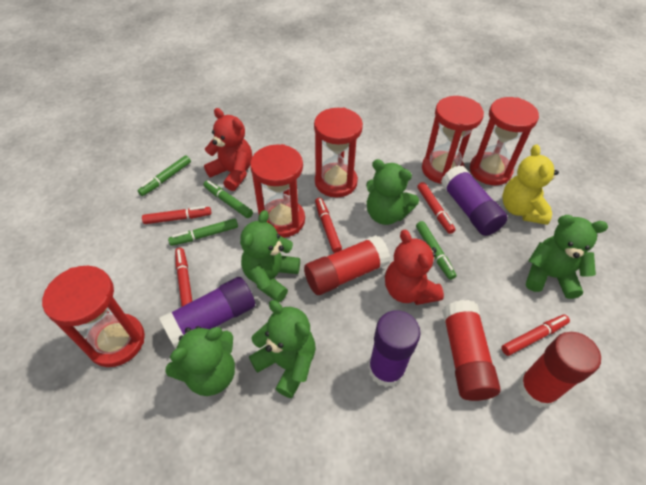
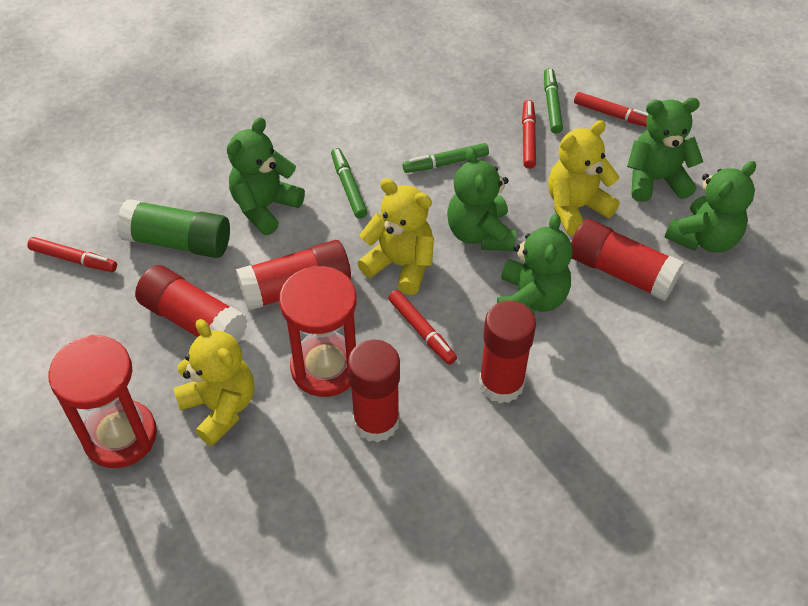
green glue stick: none = 0 -> [116,199,230,258] = 1
green marker: [138,156,191,196] [168,218,238,246] [203,180,253,218] [416,221,457,280] = 4 -> [331,148,367,219] [403,143,489,173] [544,68,563,134] = 3
purple glue stick: [159,277,255,349] [368,310,421,387] [441,165,508,236] = 3 -> none = 0
red glue stick: [304,235,391,295] [442,300,501,401] [518,332,601,408] = 3 -> [135,265,248,343] [236,240,351,311] [348,339,400,442] [479,301,536,403] [571,219,684,301] = 5
red hourglass: [42,266,145,367] [250,144,305,238] [314,108,363,198] [422,96,484,184] [470,97,539,185] = 5 -> [48,335,157,468] [279,266,357,397] = 2
red marker: [142,206,211,224] [175,248,192,306] [315,198,342,253] [417,182,455,234] [501,315,570,356] = 5 -> [27,237,117,272] [388,290,457,365] [522,100,536,169] [574,92,648,127] = 4
red teddy bear: [204,108,252,191] [385,230,444,305] = 2 -> none = 0
yellow teddy bear: [502,144,559,225] = 1 -> [173,319,254,446] [358,178,434,295] [548,120,620,236] = 3

